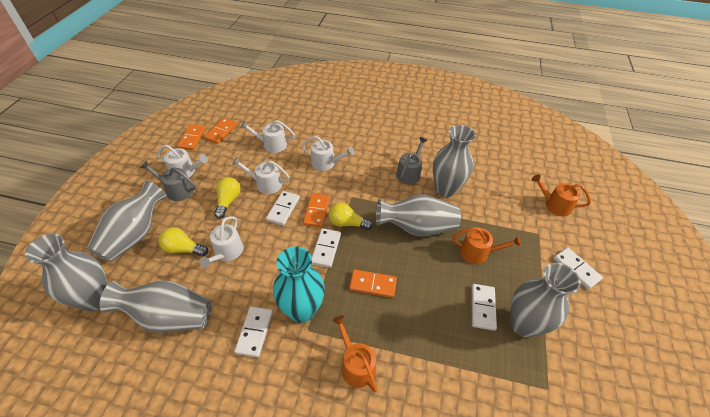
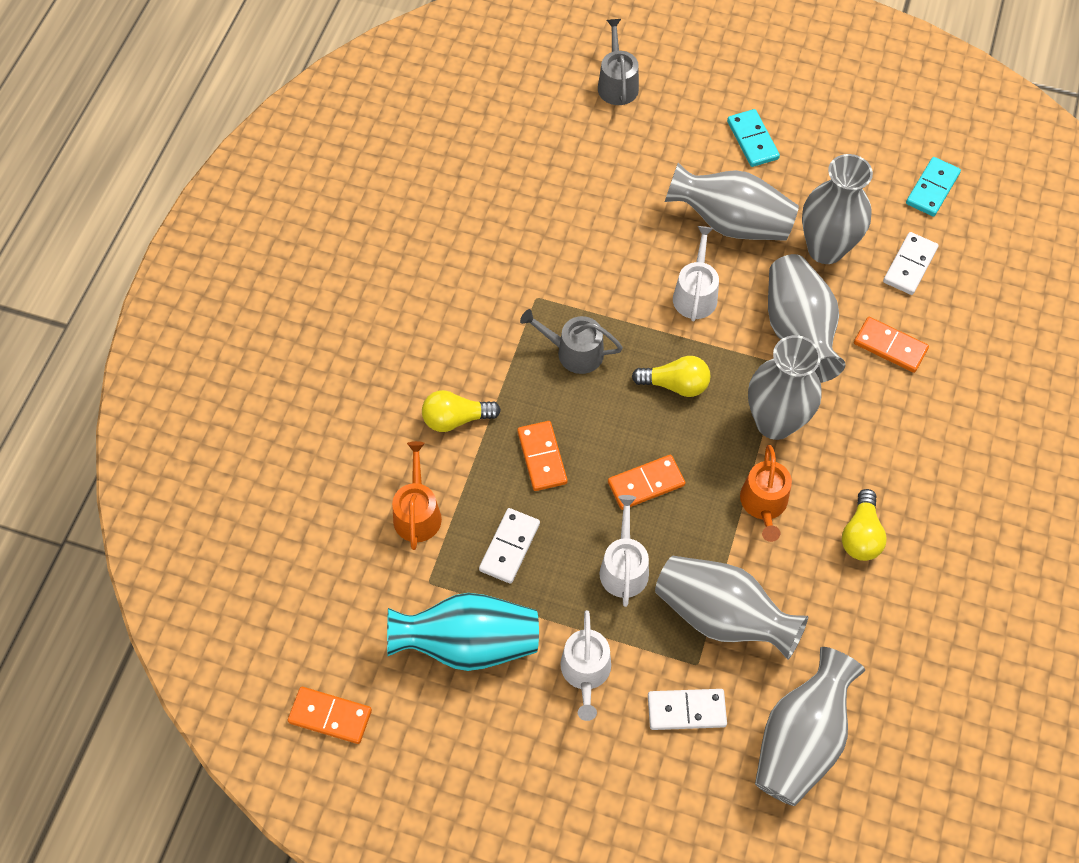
orange watering can: [332,315,377,393] [452,227,522,264] [532,174,591,216] = 3 -> [392,441,442,550] [740,445,792,542] = 2
turquoise domino: none = 0 -> [727,109,780,167] [906,157,961,216] = 2
white domino: [234,306,273,358] [266,191,300,226] [312,228,341,268] [471,284,497,331] [553,247,603,289] = 5 -> [479,508,540,584] [648,689,727,730] [883,232,939,295] = 3
white watering can: [157,145,208,178] [199,216,243,268] [232,157,290,194] [240,120,295,153] [302,136,355,171] = 5 -> [560,610,611,721] [600,495,649,607] [673,226,719,321] = 3

